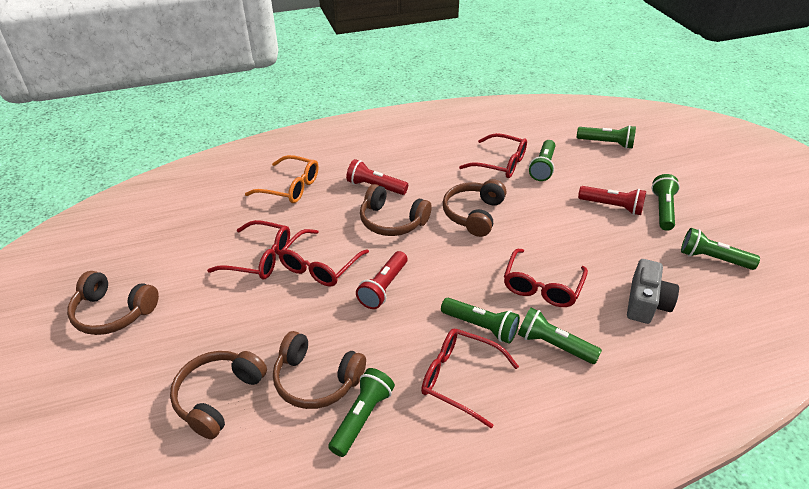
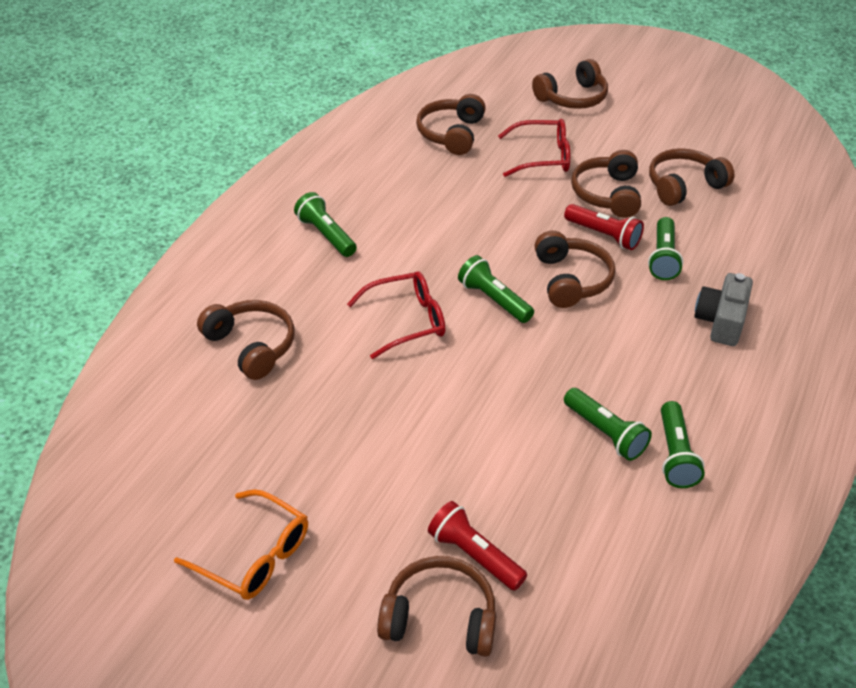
brown headphones: [67,271,159,335] [170,351,267,439] [273,331,366,409] [360,184,432,236] [442,179,506,237] = 5 -> [197,300,295,380] [377,556,496,657] [416,94,486,155] [532,59,608,109] [535,231,615,308] [571,150,641,218] [649,148,734,206] = 7
green flashlight: [328,368,395,457] [441,298,520,344] [518,308,602,364] [529,140,555,181] [577,125,636,149] [652,174,680,231] [681,228,760,270] = 7 -> [294,192,357,257] [458,255,534,323] [564,388,652,461] [648,217,683,280] [661,401,705,488] = 5
red flashlight: [346,159,408,195] [356,251,407,309] [578,186,646,215] = 3 -> [428,501,527,591] [564,204,644,250] = 2
red glasses: [207,220,290,279] [278,229,369,286] [421,328,519,428] [459,133,527,178] [504,249,588,307] = 5 -> [347,271,445,359] [498,119,570,177] = 2

